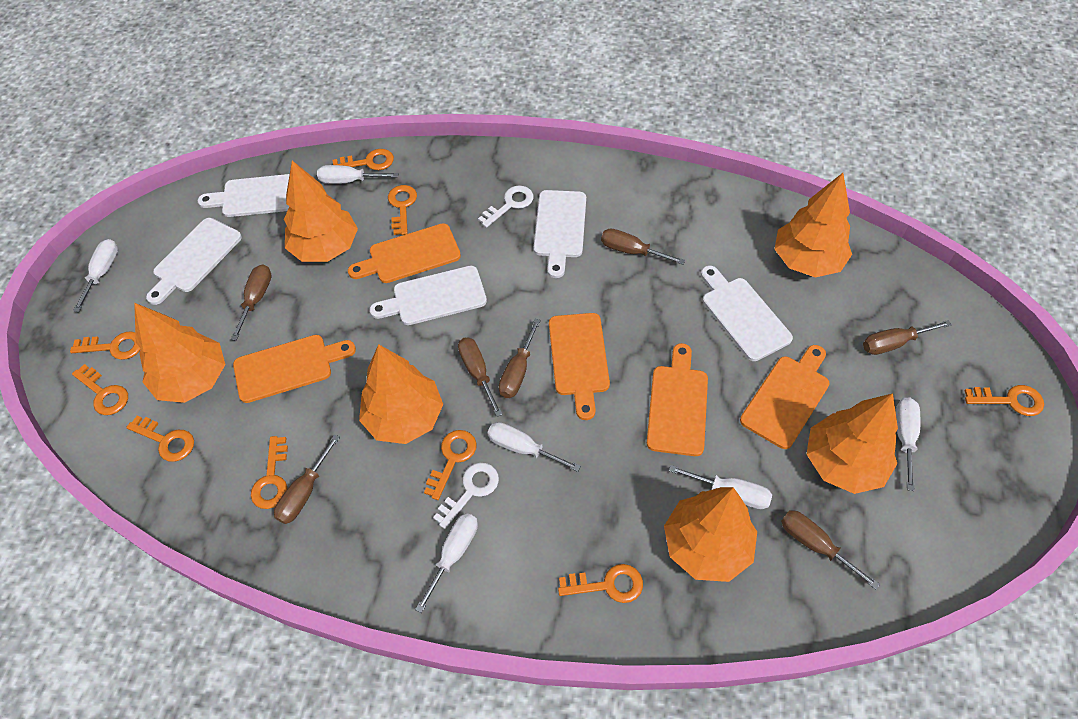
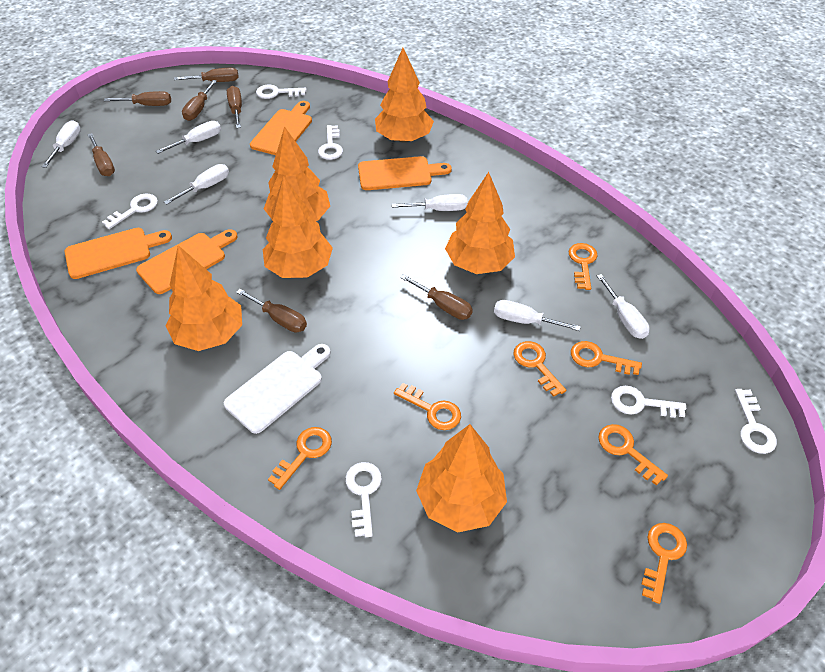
orange cutting board: [233,335,356,403] [348,223,461,283] [549,313,610,420] [647,343,708,456] [740,345,829,449] = 5 -> [65,228,172,279] [136,229,237,294] [250,101,312,155] [358,156,452,190] = 4
orange key: [70,331,141,360] [72,364,128,415] [126,416,194,462] [251,436,288,509] [332,149,394,170] [388,185,417,235] [424,430,477,500] [558,564,643,603] [964,385,1044,416] = 9 -> [268,427,332,490] [394,383,461,430] [513,341,566,397] [568,243,598,290] [571,341,642,375] [598,424,668,486] [642,523,687,604] = 7
white cutting board: [146,218,242,305] [198,174,290,217] [370,266,487,325] [534,190,586,278] [701,266,793,361] = 5 -> [224,344,331,434] = 1
white key: [433,463,499,529] [478,185,534,228] = 2 -> [102,193,158,229] [256,84,307,99] [318,125,343,160] [345,462,382,537] [611,386,686,418] [735,389,777,454] = 6

